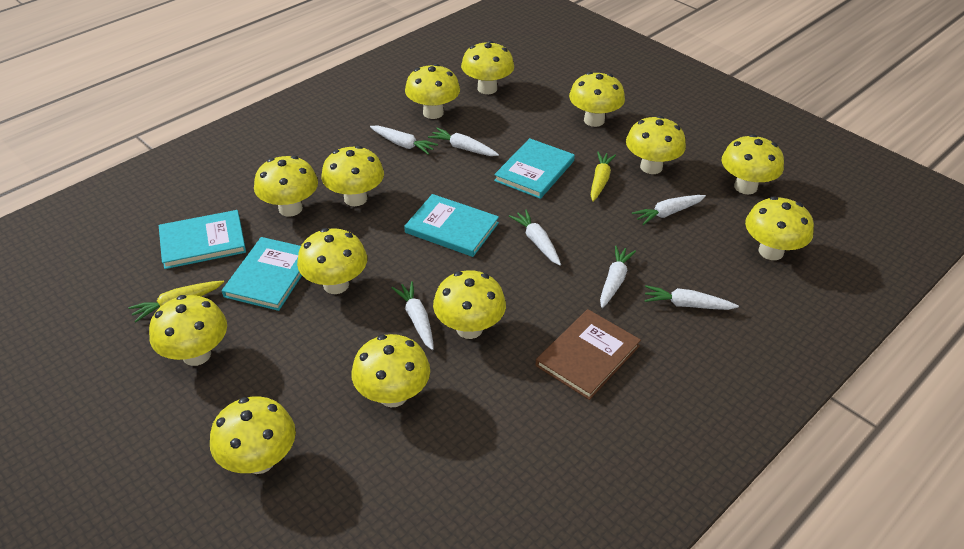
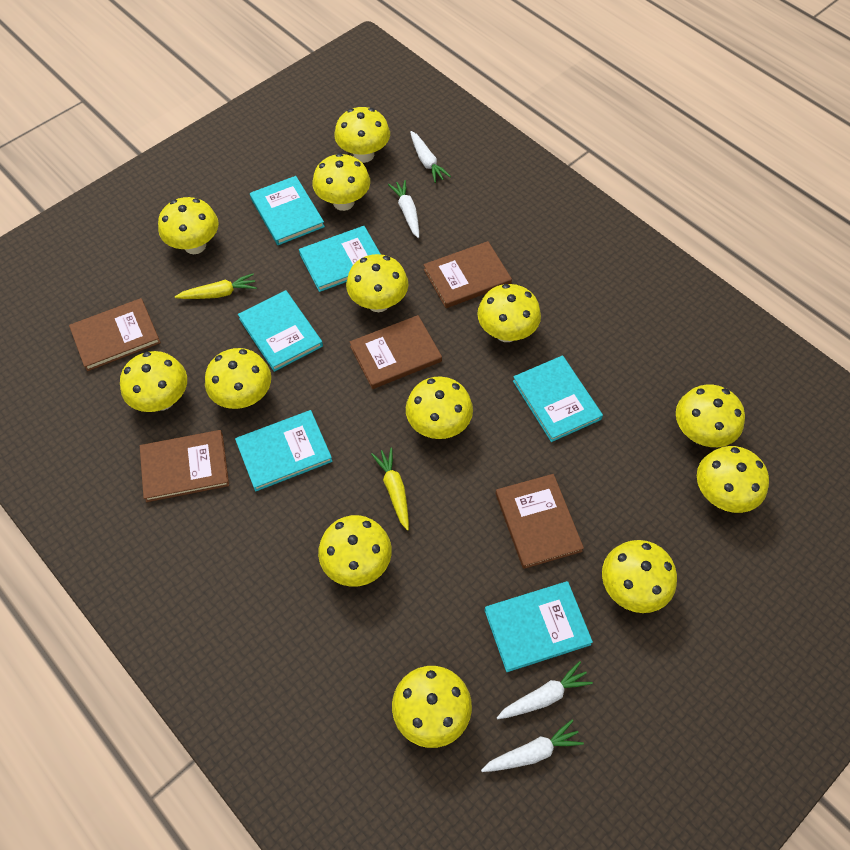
brown book: [536,309,641,400] = 1 -> [69,298,161,371] [140,430,229,502] [350,315,442,389] [424,241,512,308] [495,474,584,569] = 5
turquoise book: [159,210,246,269] [222,237,302,311] [405,194,499,257] [494,138,575,199] = 4 -> [235,410,333,492] [238,290,323,372] [250,176,325,245] [299,226,380,292] [484,581,593,672] [513,355,603,442] = 6
white carrot: [370,125,438,155] [391,281,434,350] [428,128,499,156] [509,210,561,266] [600,245,636,308] [632,195,706,225] [644,285,739,310] = 7 -> [388,180,419,238] [410,131,451,183] [481,719,584,772] [497,661,593,719] = 4

